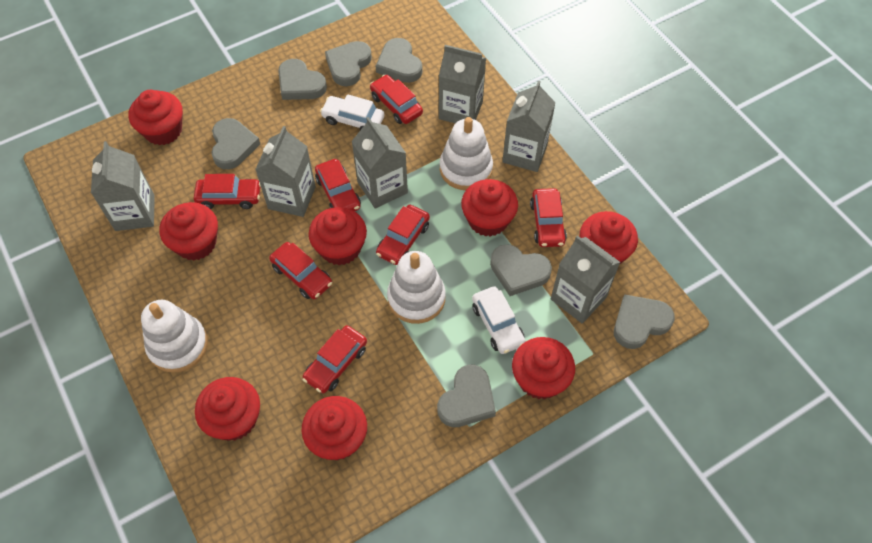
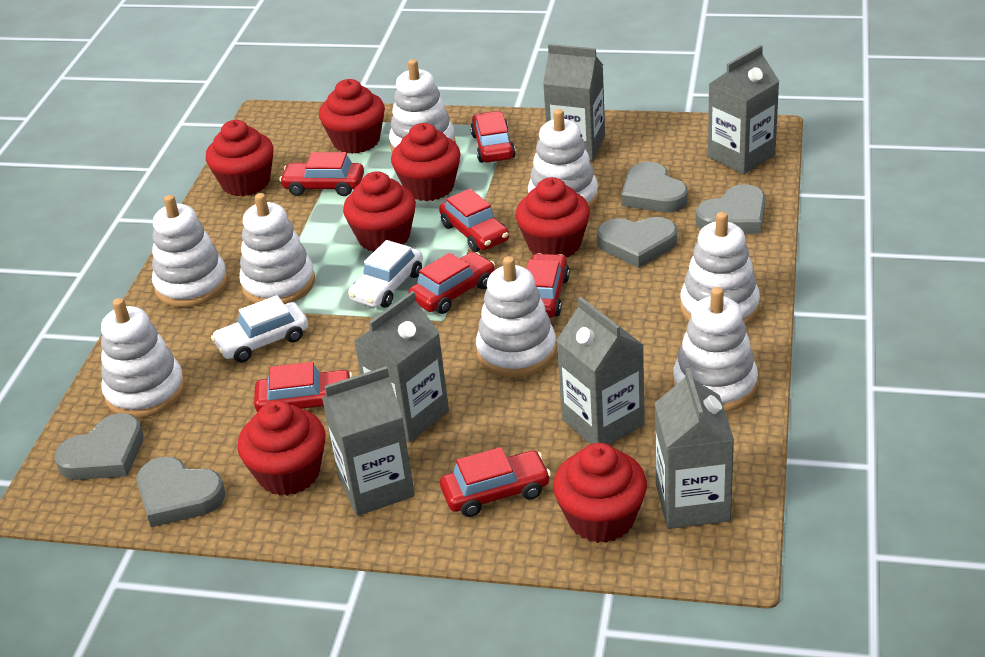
grey heart: [211,118,260,169] [278,59,327,100] [325,41,372,86] [376,38,422,83] [437,365,496,427] [490,244,552,296] [614,294,675,349] = 7 -> [54,413,144,480] [136,457,225,527] [597,217,677,268] [621,162,688,213] [696,184,765,234] = 5
red cupcake: [128,90,183,145] [160,202,218,261] [195,377,260,441] [301,396,367,460] [309,207,367,265] [461,179,518,237] [512,337,575,399] [580,211,638,265] = 8 -> [206,120,273,196] [237,401,326,496] [319,79,385,154] [343,171,416,252] [391,123,461,201] [515,177,590,257] [553,443,647,543] = 7
white stacking toy: [141,300,208,373] [387,251,446,324] [440,117,493,190] = 3 -> [101,298,185,418] [152,195,228,307] [239,193,315,304] [389,59,456,152] [476,256,557,377] [528,109,599,210] [673,287,758,412] [680,212,760,326] = 8

